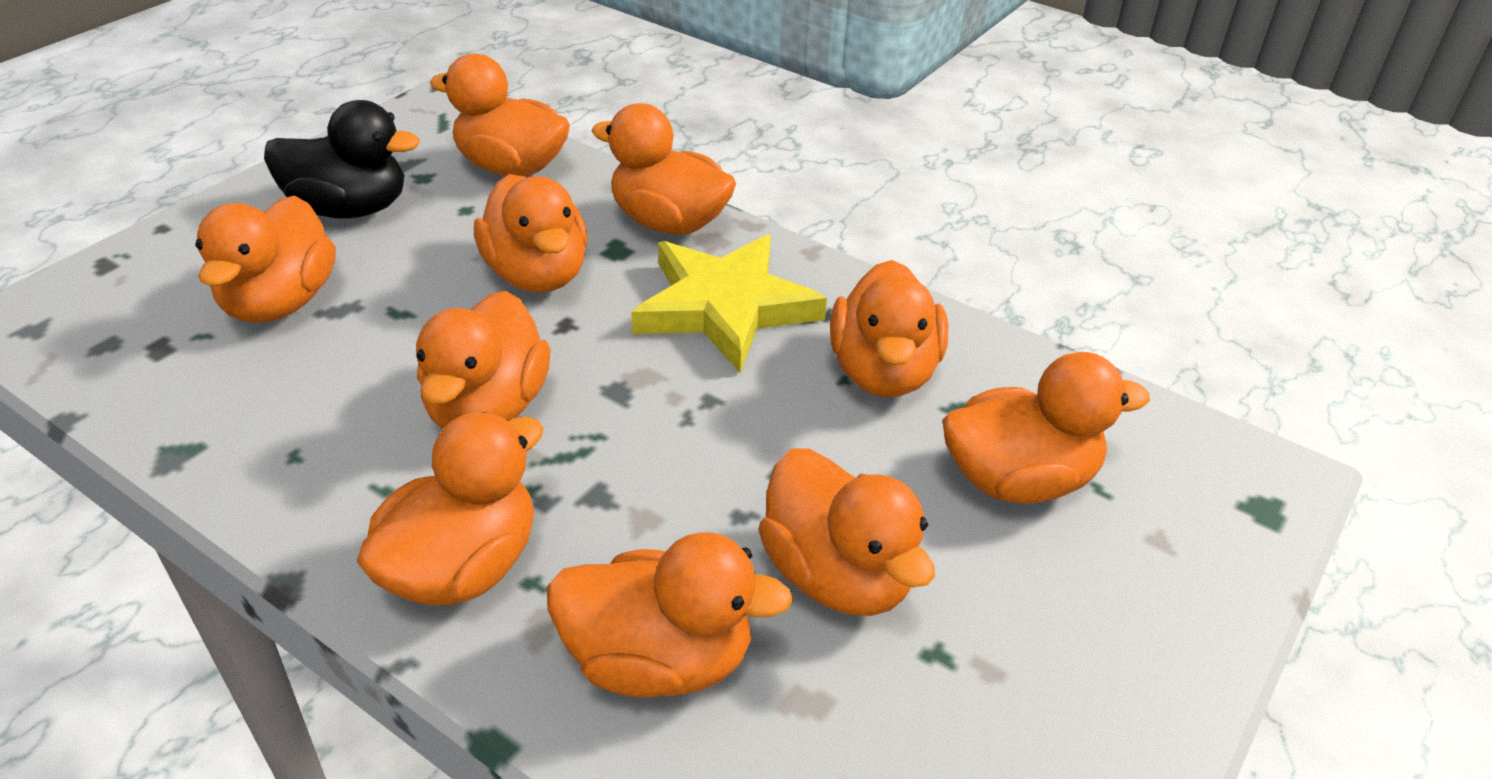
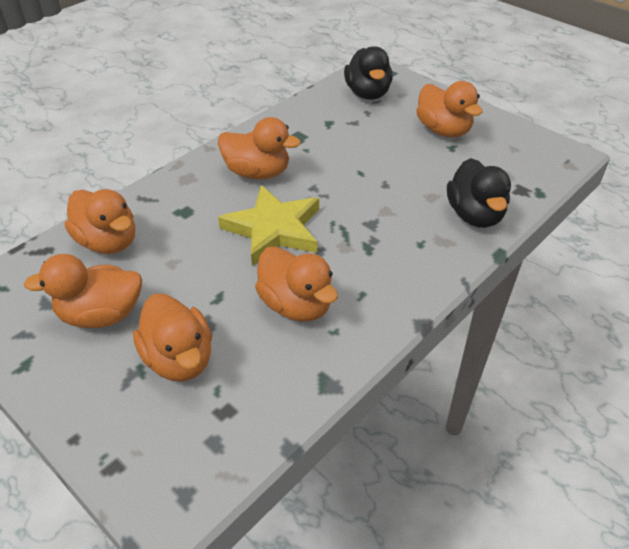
black duck: [264,100,420,219] = 1 -> [344,46,393,100] [447,158,511,228] = 2
orange duck: [195,196,336,323] [357,412,543,606] [416,291,551,429] [430,54,570,176] [474,174,588,293] [547,532,793,698] [591,103,736,235] [758,449,935,616] [830,260,948,397] [942,352,1150,504] = 10 -> [24,254,142,328] [65,189,135,254] [133,294,212,382] [218,117,301,179] [255,246,338,322] [416,81,483,137] = 6

